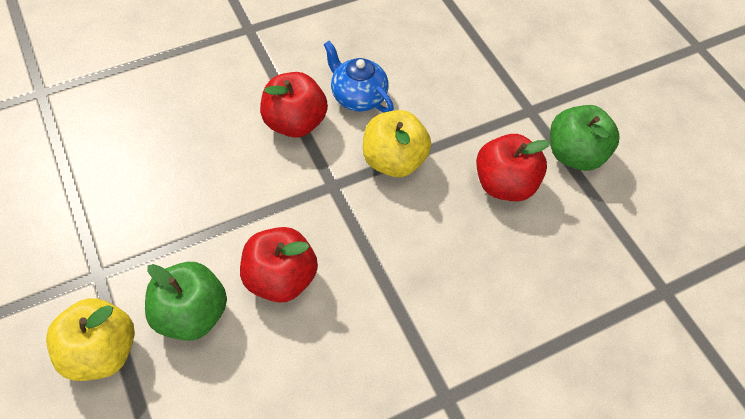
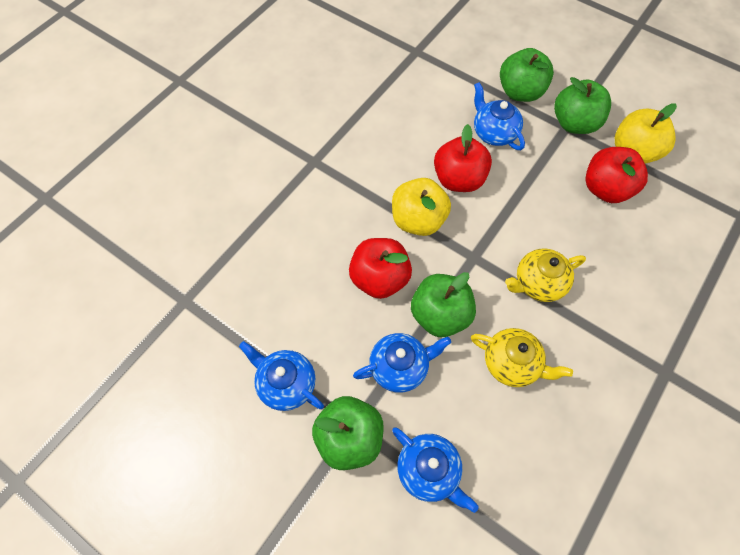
blue teapot: [324,41,394,112] = 1 -> [239,341,324,411] [353,333,451,393] [392,427,479,513] [474,82,525,150] = 4
green apple: [145,262,227,341] [550,105,620,171] = 2 -> [312,396,384,470] [411,272,476,337] [500,48,554,102] [554,77,611,134] = 4
yellow teapot: none = 0 -> [471,328,573,387] [505,249,586,302] = 2

